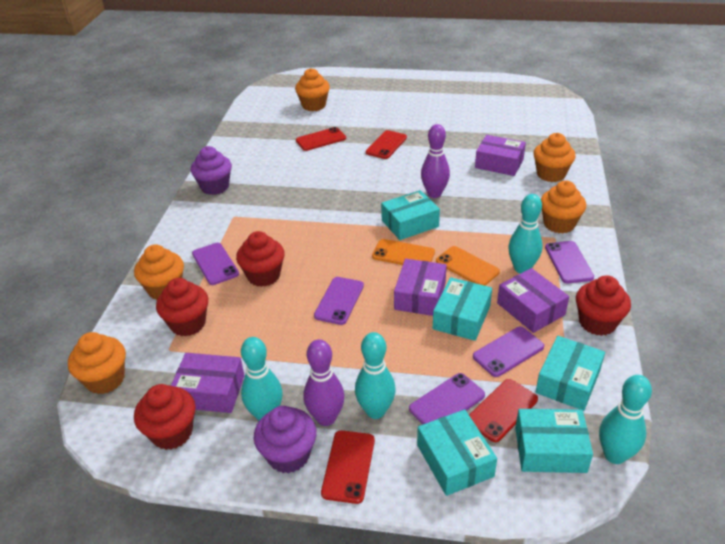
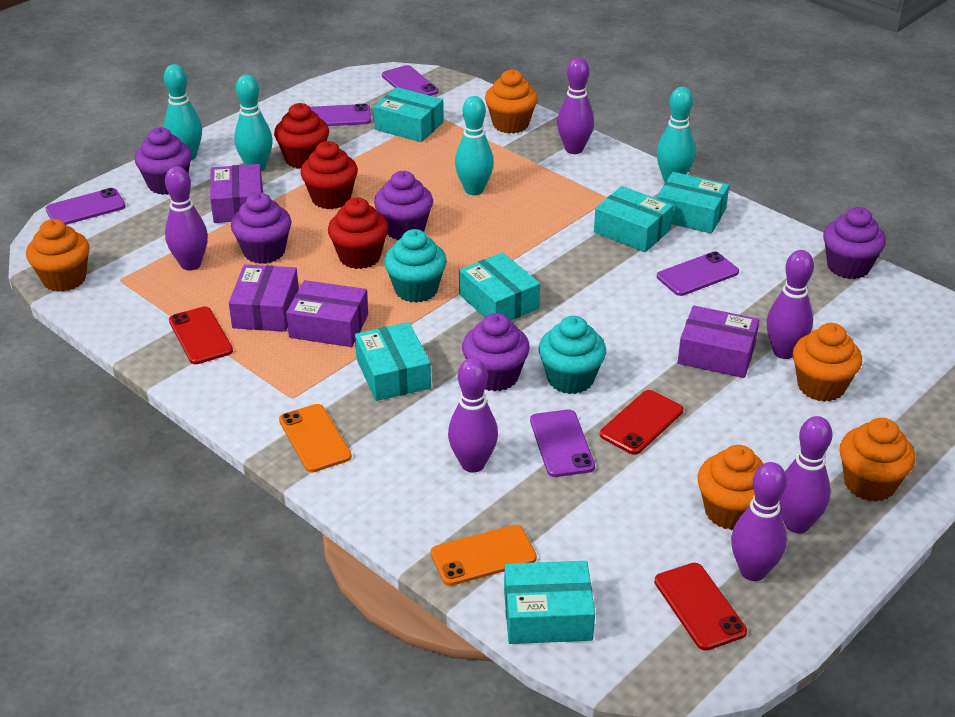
purple bowling pin: [304,339,345,426] [421,124,450,198] = 2 -> [165,166,208,271] [448,358,498,473] [557,57,594,154] [731,462,787,581] [767,250,814,359] [779,416,833,534] = 6
purple cupcake: [191,146,232,195] [253,406,317,473] = 2 -> [135,127,192,195] [231,192,292,264] [374,171,433,240] [462,313,530,392] [823,207,886,279] = 5
red cupcake: [134,384,196,450] [156,278,208,336] [236,231,285,287] [576,275,631,336] = 4 -> [274,103,329,169] [301,141,358,209] [328,197,388,269] = 3
red phone: [296,127,346,151] [321,430,375,504] [366,130,407,159] [469,379,538,442] = 4 -> [169,306,233,364] [600,390,683,455] [654,563,747,651] = 3
turquoise box: [381,190,440,240] [417,409,497,496] [433,277,492,341] [515,409,593,473] [536,336,605,411] = 5 -> [355,322,431,401] [374,87,444,142] [459,252,540,321] [504,561,595,644] [594,186,673,252] [657,172,729,234] = 6
turquoise cupcake: none = 0 -> [384,229,447,303] [538,316,606,394] = 2

